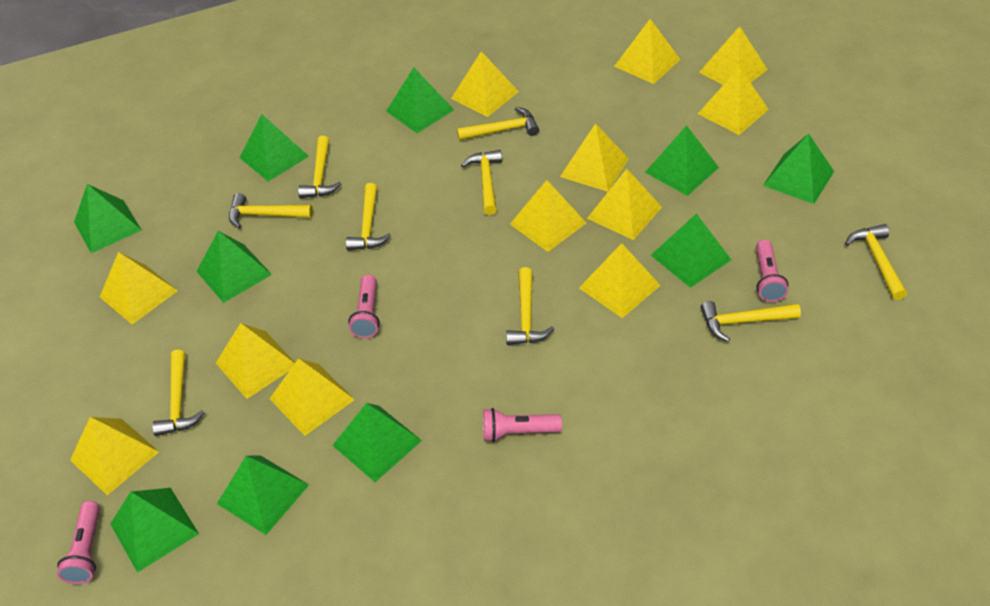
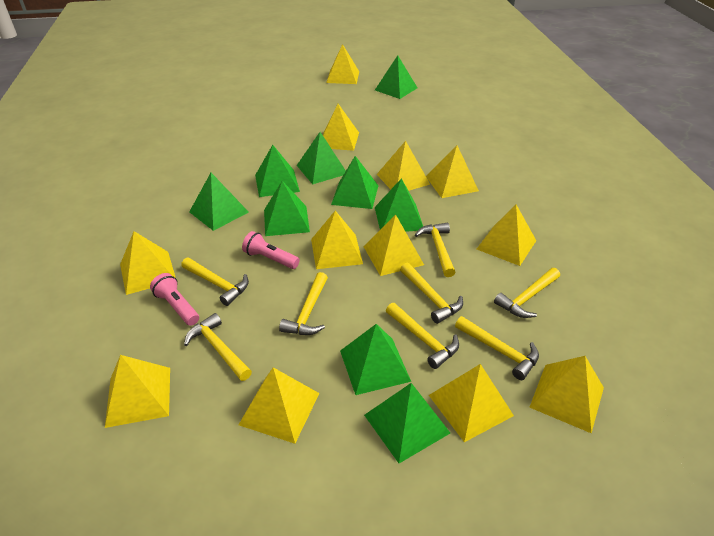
green pyramid: [74,184,142,253] [110,488,199,573] [196,231,272,303] [217,455,309,535] [240,114,309,182] [332,403,422,482] [386,67,454,133] [645,125,719,196] [651,214,731,288] [763,133,834,204] = 10 -> [189,173,249,231] [255,145,300,197] [264,181,310,236] [296,132,346,184] [331,156,378,209] [340,324,411,395] [364,383,450,463] [375,56,417,99] [375,178,423,232] = 9
pink flashlight: [57,501,100,584] [348,275,380,338] [483,408,562,442] [756,239,788,302] = 4 -> [150,273,199,326] [242,231,300,269] = 2
yellow hammer: [152,349,205,436] [229,193,313,228] [298,136,341,198] [346,183,391,251] [457,107,539,140] [461,150,502,215] [506,267,554,345] [701,301,801,342] [845,224,907,300] = 9 -> [181,258,249,306] [184,313,252,381] [279,272,328,335] [386,303,459,369] [400,263,463,324] [415,223,456,277] [455,316,539,380] [494,268,560,318] = 8

